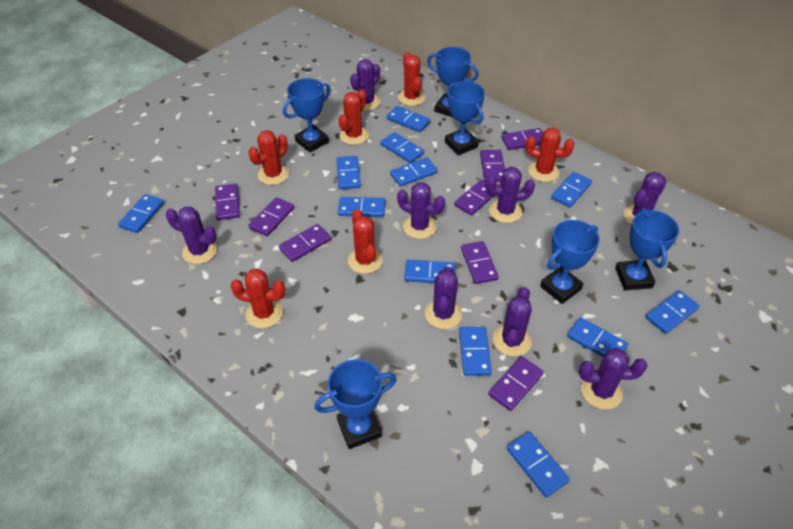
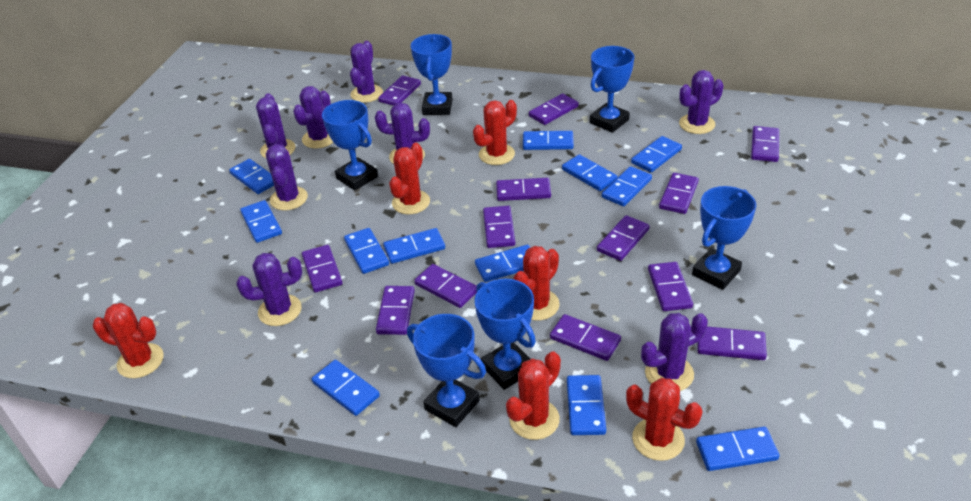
purple domino: [215,183,240,220] [248,197,294,236] [279,224,331,262] [454,180,495,216] [461,241,499,284] [480,150,505,182] [488,356,544,411] [502,128,543,150] = 8 -> [302,245,343,292] [376,286,415,335] [378,76,421,106] [414,264,477,308] [483,206,515,248] [496,178,551,201] [529,93,579,125] [550,314,621,361] [597,215,650,261] [648,262,693,311] [659,173,699,214] [697,326,767,360] [751,126,779,162] = 13

